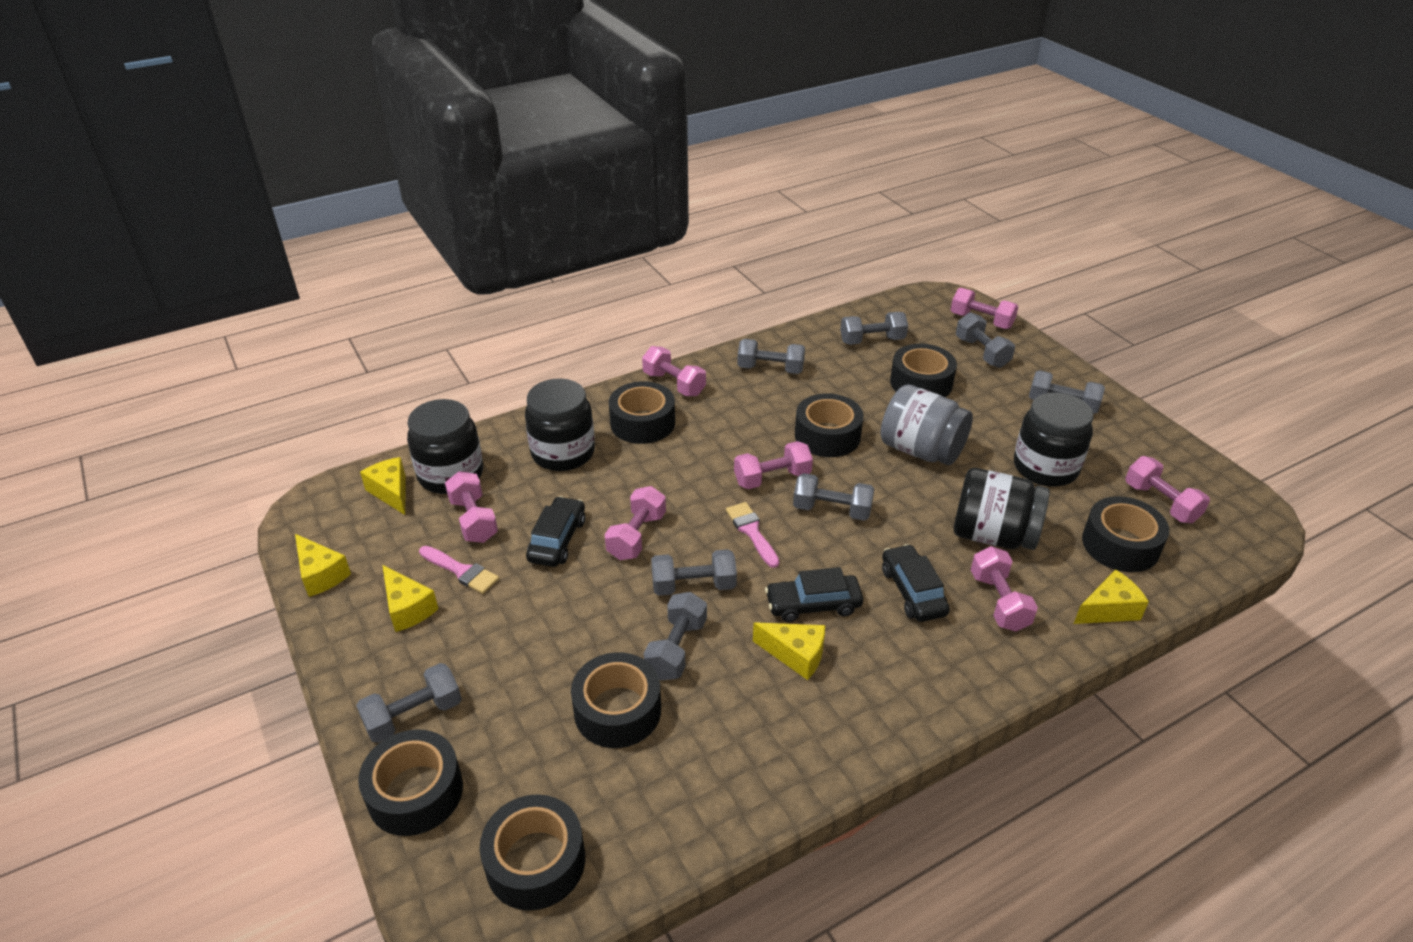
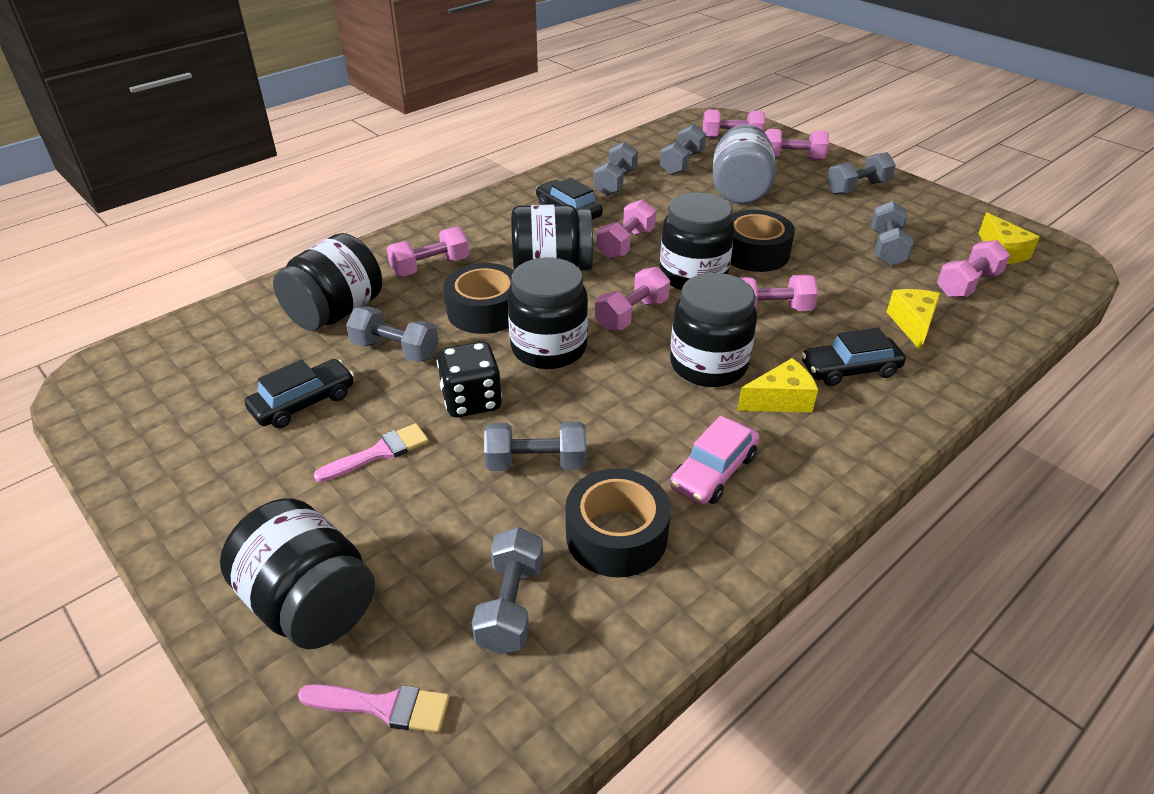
black dice: none = 0 -> [437,342,502,417] = 1
black jar: [407,399,483,494] [525,379,595,471] [954,468,1050,550] [1014,392,1093,487] = 4 -> [220,498,375,649] [273,233,382,331] [508,257,588,369] [511,204,593,270] [660,192,734,290] [670,273,757,387] = 6
black tape: [358,729,463,836] [480,794,585,911] [571,652,661,748] [609,381,675,444] [795,393,864,457] [890,344,957,397] [1082,496,1169,572] = 7 -> [444,263,514,334] [566,469,671,577] [730,210,795,272] = 3
grey dumbbell: [356,663,462,743] [644,592,707,680] [651,549,737,596] [737,339,805,374] [793,473,874,521] [840,312,908,345] [956,312,1015,368] [1029,370,1105,414] = 8 -> [346,306,439,362] [472,527,543,654] [484,422,586,471] [593,141,638,196] [659,124,706,175] [827,152,896,195] [871,201,914,266] = 7
pink car: none = 0 -> [670,416,760,505] = 1
yellow cheese: [295,534,351,597] [360,457,405,515] [382,565,438,632] [753,622,825,680] [1074,570,1149,624] = 5 -> [737,358,818,412] [887,289,940,351] [978,213,1040,264] = 3

